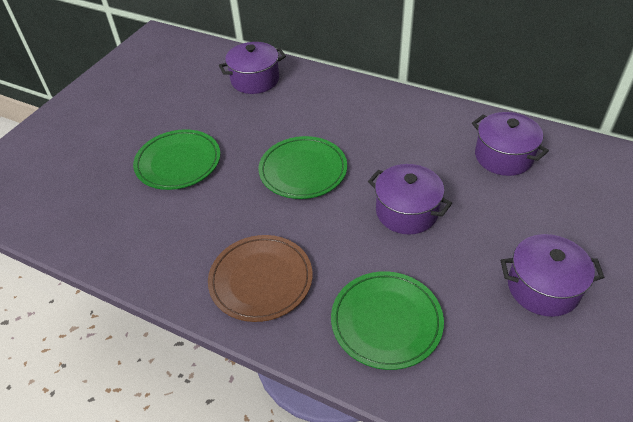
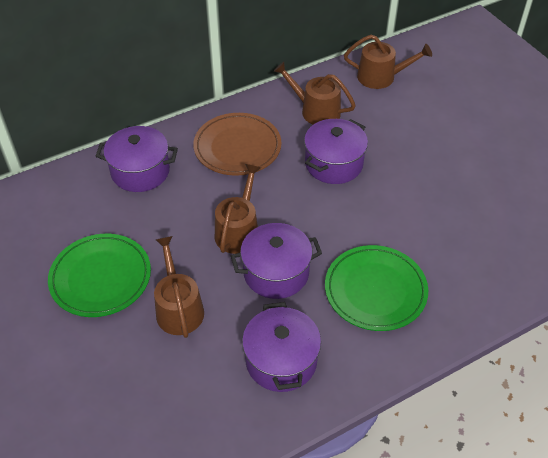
brown watering can: none = 0 -> [154,236,204,338] [215,164,261,254] [273,62,356,125] [344,35,432,89] = 4
green plate: [133,129,220,190] [259,136,347,199] [331,271,444,370] = 3 -> [48,234,151,317] [325,245,428,331] = 2

